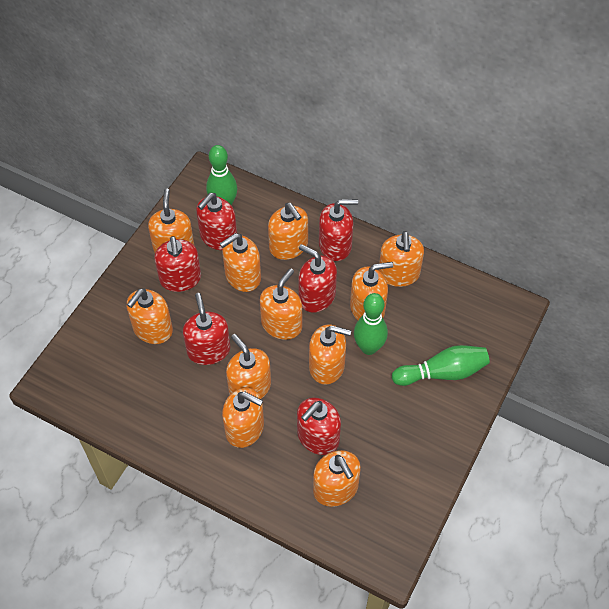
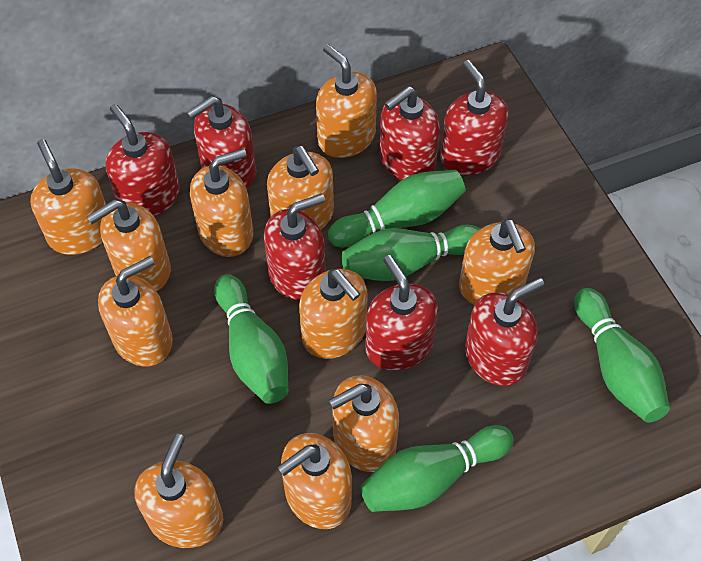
green bowling pin: [206,145,237,205] [354,293,388,355] [392,345,490,386] = 3 -> [214,274,288,404] [328,170,466,247] [342,225,480,281] [361,425,514,512] [574,288,670,423] = 5
red soap dispenser: [154,236,201,292] [183,293,230,365] [196,193,237,250] [297,398,341,455] [298,244,337,312] [319,199,358,261] = 6 -> [106,104,180,216] [186,96,256,189] [264,194,326,302] [365,255,438,371] [379,86,440,180] [440,60,509,176] [465,278,544,386] = 7

